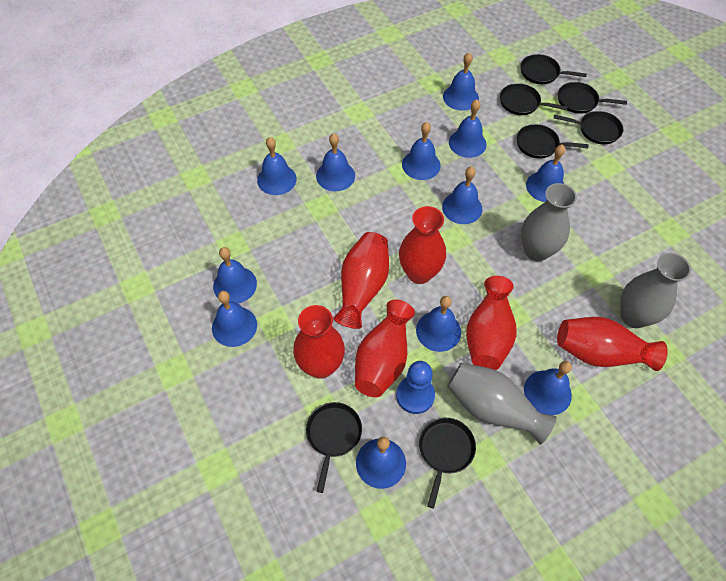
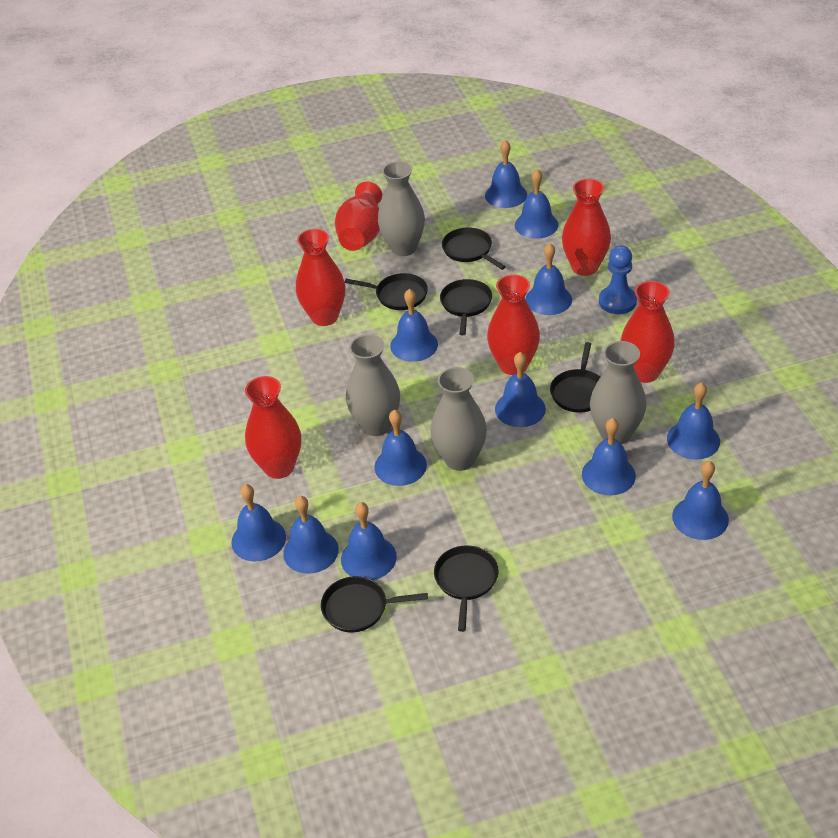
black pan: [306,402,362,493] [419,418,476,509] [500,83,568,115] [516,124,589,158] [520,54,587,84] [554,111,623,144] [558,82,627,114] = 7 -> [321,576,428,632] [345,273,428,310] [434,545,499,632] [440,279,492,335] [442,227,506,270] [550,342,600,413] = 6
grey vase: [447,363,557,445] [521,183,577,261] [621,253,691,328] = 3 -> [346,334,400,436] [378,161,425,256] [430,367,487,471] [590,341,646,444] = 4

